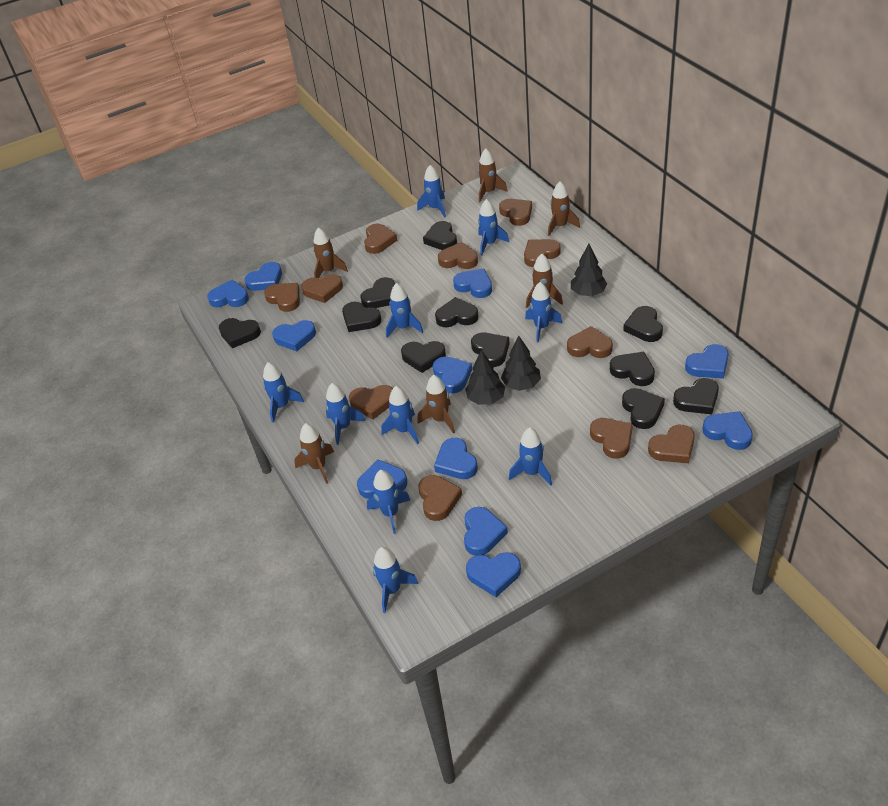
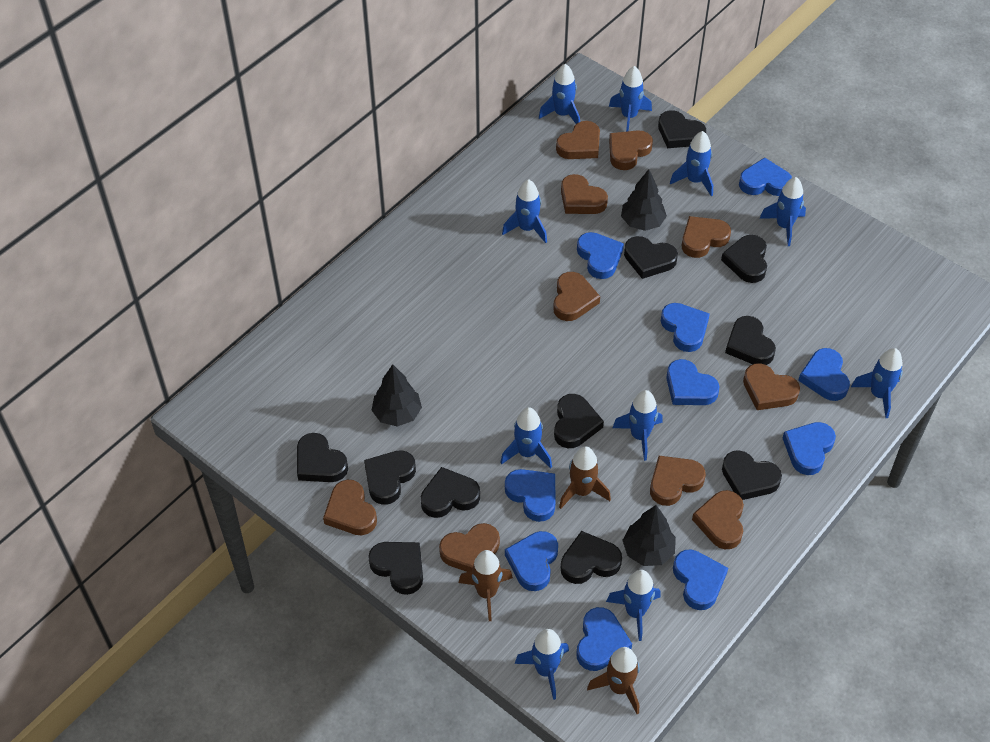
blue heart: [207,280,249,307] [244,262,282,291] [272,320,316,351] [357,459,407,499] [433,357,472,393] [434,438,478,479] [453,268,492,298] [464,507,508,556] [466,552,521,597] [685,344,729,379] [703,411,753,450] = 11 -> [505,469,556,522] [505,531,558,591] [577,232,624,279] [577,607,632,671] [661,303,710,352] [666,359,720,405] [673,549,728,610] [739,158,792,196] [783,422,836,475] [798,348,850,401] = 10
brown heart: [264,283,300,312] [301,274,343,303] [349,385,393,419] [364,223,397,254] [418,475,462,521] [438,242,478,269] [499,199,532,226] [524,239,561,267] [567,326,613,358] [590,418,633,459] [648,425,695,463] = 11 -> [323,480,377,535] [439,523,500,572] [553,272,600,321] [556,121,600,159] [561,174,608,214] [609,130,653,170] [650,456,706,506] [682,216,731,258] [692,490,744,549] [743,363,800,410] = 10
brown rocket: [294,423,334,484] [313,227,348,278] [418,375,455,434] [478,149,508,202] [526,254,563,308] [548,182,580,236] = 6 -> [458,550,513,621] [559,446,611,509] [587,647,639,714] = 3

